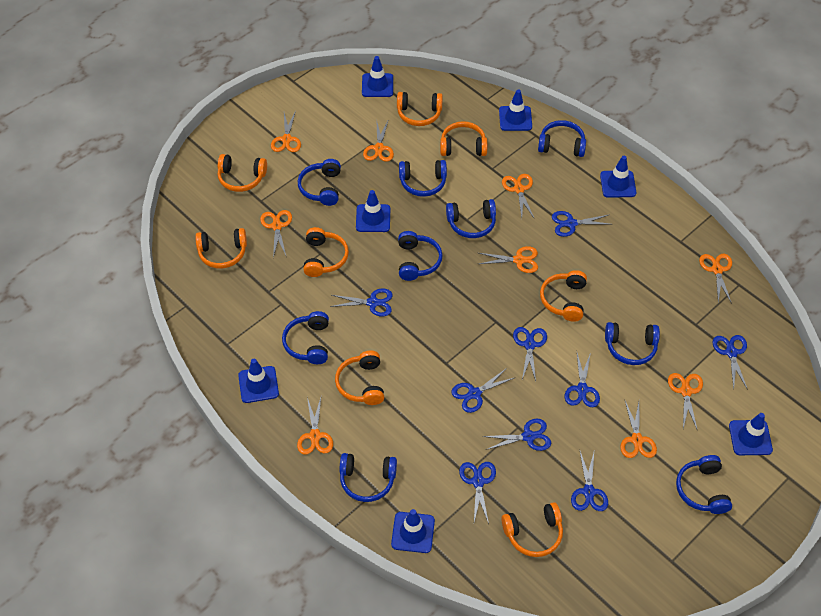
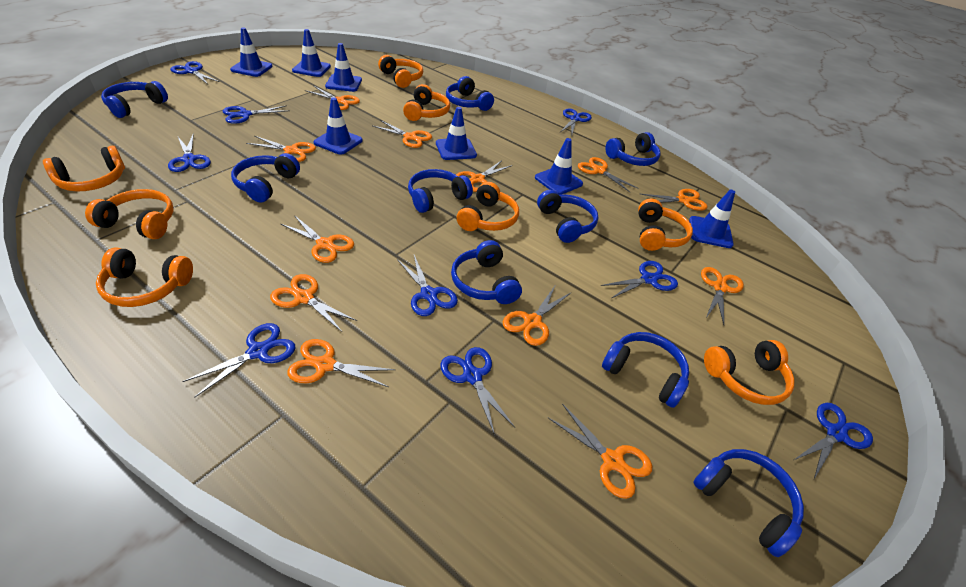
orange scissors: [260,210,292,258] [271,111,301,152] [297,398,333,455] [363,119,394,162] [479,246,538,273] [502,174,534,218] [620,401,657,458] [668,373,703,431] [699,254,732,304] = 9 -> [246,136,316,162] [270,274,357,332] [281,215,354,263] [287,339,396,387] [305,86,360,110] [373,120,432,148] [456,160,513,192] [503,286,571,346] [548,404,652,499] [578,157,638,192] [640,189,707,211] [701,267,744,325] = 12

